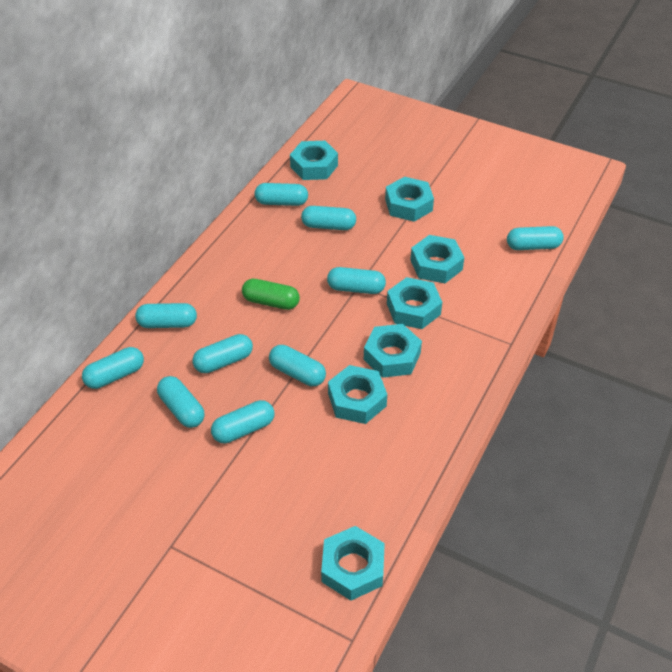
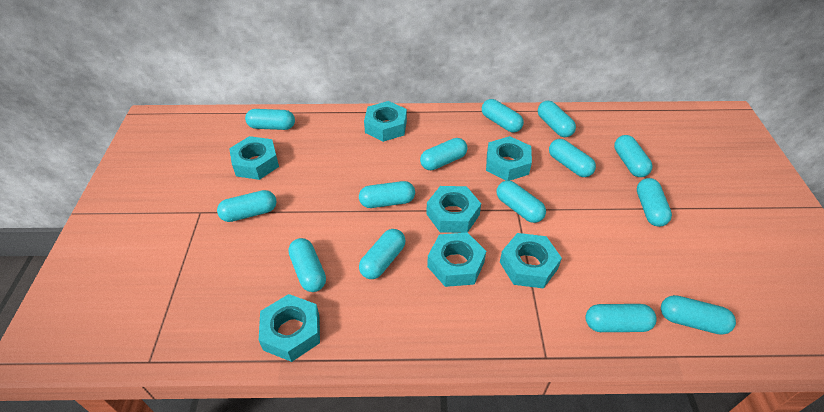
green capsule: [242,279,300,310] = 1 -> none = 0
turquoise capsule: [82,347,144,389] [135,303,197,328] [157,376,205,428] [192,334,253,373] [211,400,274,444] [255,183,308,206] [269,345,326,386] [301,206,356,230] [327,267,386,294] [507,226,564,250] = 10 -> [217,190,277,222] [245,109,295,130] [288,238,326,292] [359,181,415,208] [359,229,406,279] [420,138,467,170] [482,99,524,132] [497,181,546,223] [538,101,576,137] [549,139,596,177] [585,304,657,332] [614,135,652,177] [637,178,672,227] [661,295,736,335] = 14

